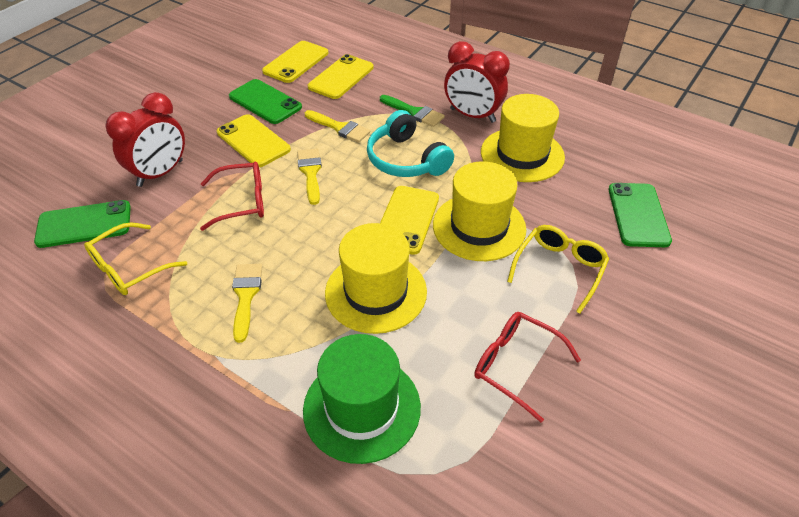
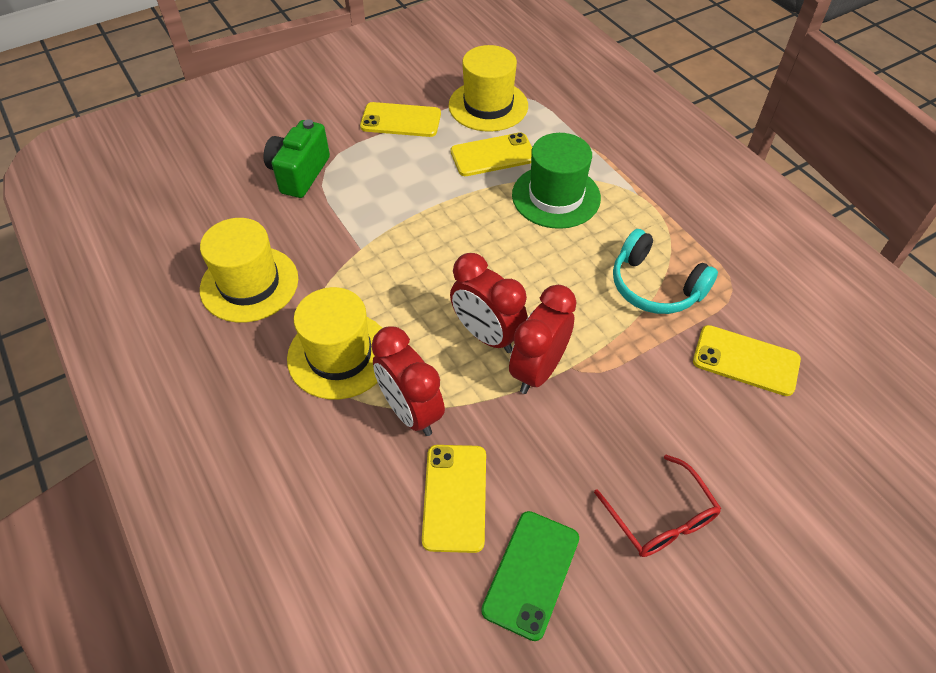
green brush: [380,95,445,127] = 1 -> none = 0
green camera: none = 0 -> [264,119,330,198] = 1
green phone: [34,200,131,248] [229,79,302,124] [608,183,672,247] = 3 -> [481,511,579,641] = 1
red clock: [105,92,185,187] [444,41,510,123] = 2 -> [371,326,445,436] [450,253,528,353] [509,285,577,394] = 3
red glasses: [200,162,264,231] [474,312,581,422] = 2 -> [594,455,721,557] = 1
yellow brush: [232,264,263,343] [297,148,322,205] [305,110,370,143] = 3 -> none = 0
yellow glasses: [84,222,187,295] [507,225,609,314] = 2 -> none = 0

